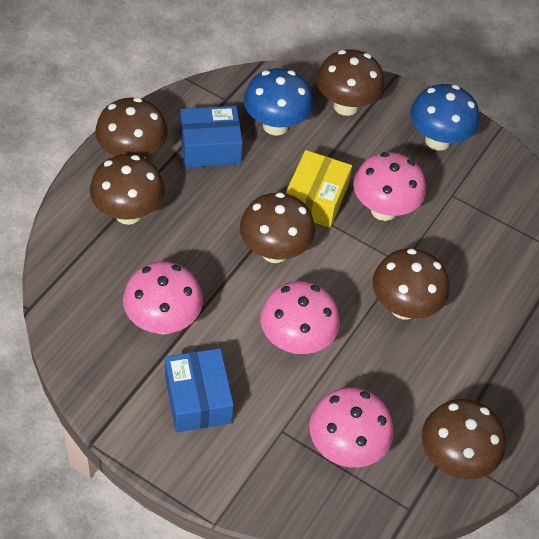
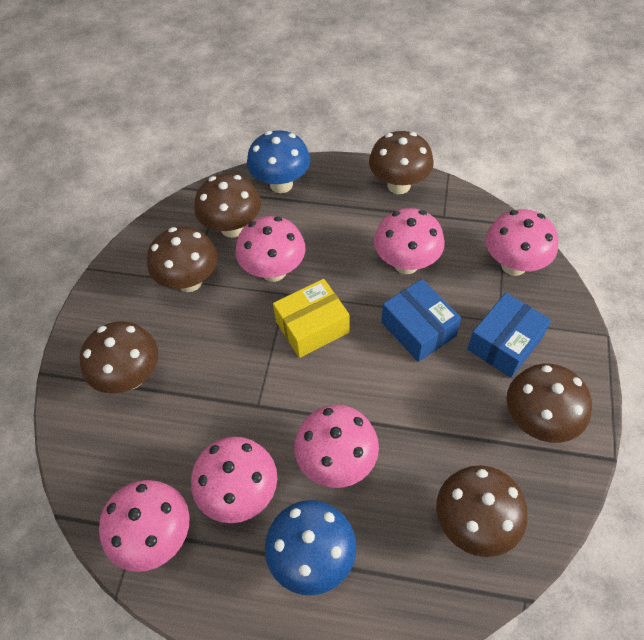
pink mushroom: [123,261,203,334] [260,281,340,354] [309,387,394,468] [353,152,426,221] = 4 -> [99,480,190,572] [191,437,277,523] [236,216,305,282] [294,405,379,488] [374,208,445,274] [486,209,558,276] = 6

